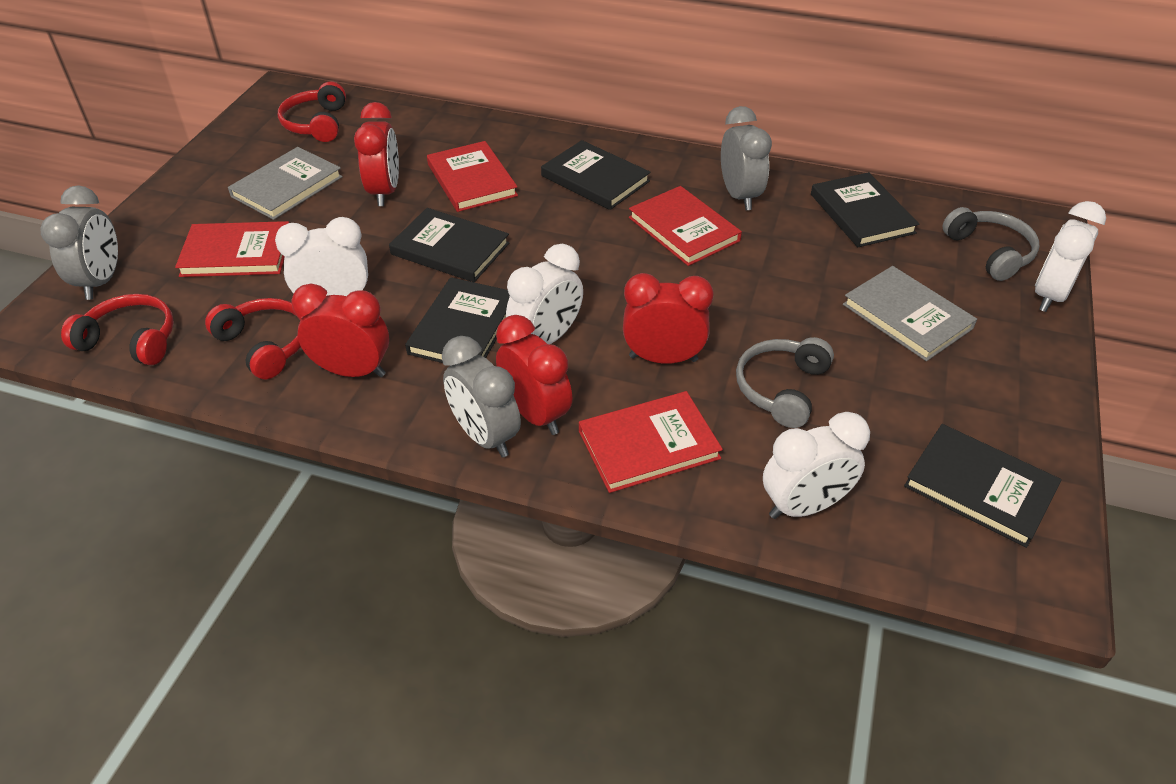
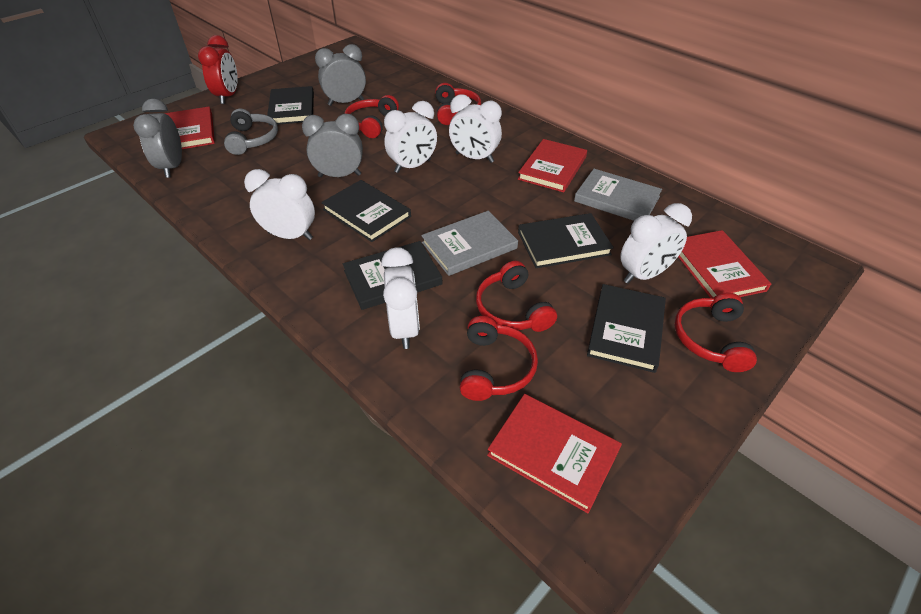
grey headphones: [736,337,834,428] [943,207,1039,281] = 2 -> [224,109,278,155] = 1
red clock: [291,284,389,377] [354,102,399,206] [496,315,572,435] [623,273,714,364] = 4 -> [198,35,238,104] = 1
red headphones: [61,294,174,365] [205,298,303,379] [278,81,346,142] = 3 -> [345,95,399,138] [435,83,481,125] [460,316,538,401] [476,261,557,332] [675,292,757,372] = 5
white clock: [275,217,368,296] [506,244,583,344] [763,412,870,519] [1035,201,1106,312] = 4 -> [244,169,315,240] [381,247,420,349] [384,101,437,173] [449,94,502,163] [620,203,692,284] = 5

